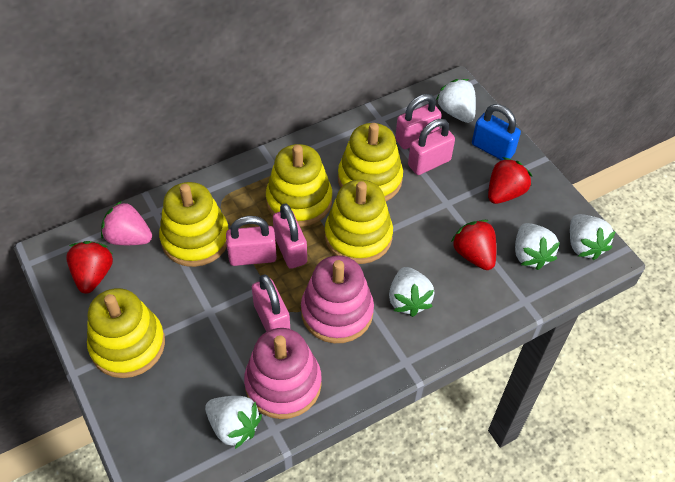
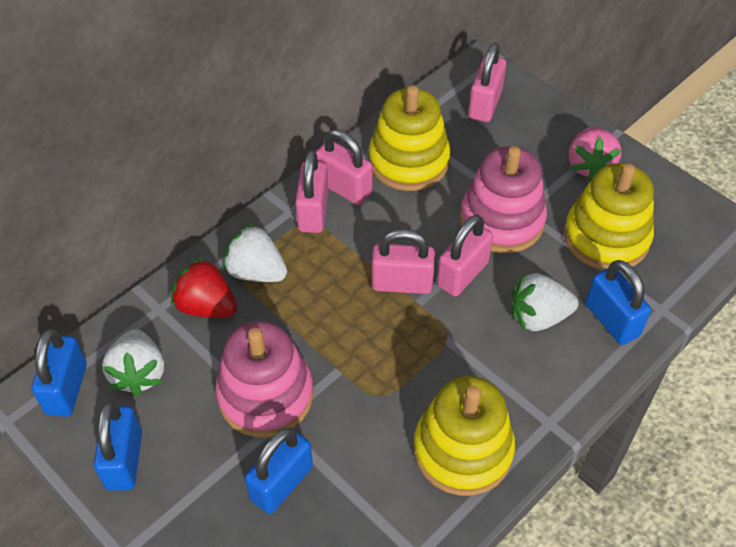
blue padlock: [472,104,521,160] = 1 -> [32,329,87,417] [94,401,142,491] [245,428,313,514] [585,260,651,345] = 4
red strawberry: [66,241,113,294] [451,220,496,270] [488,157,532,204] = 3 -> [171,257,237,318] = 1
white strawberry: [205,396,262,449] [389,267,434,317] [436,79,476,123] [515,223,560,270] [570,214,616,260] = 5 -> [102,329,164,396] [223,223,287,282] [512,273,579,331] = 3
yellow stacking toy: [87,288,165,378] [159,182,229,267] [266,144,332,227] [325,180,393,264] [338,123,403,201] = 5 -> [369,85,451,191] [414,376,515,496] [564,163,654,270] = 3

